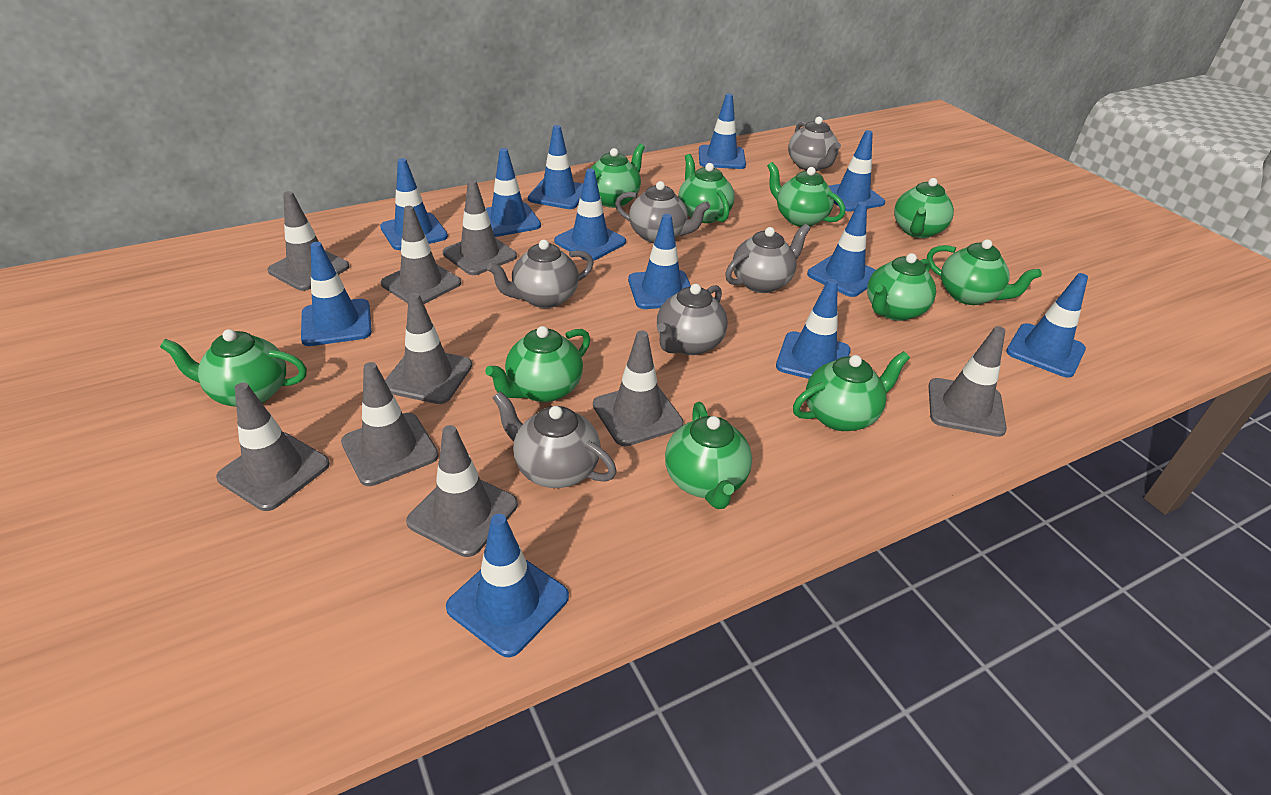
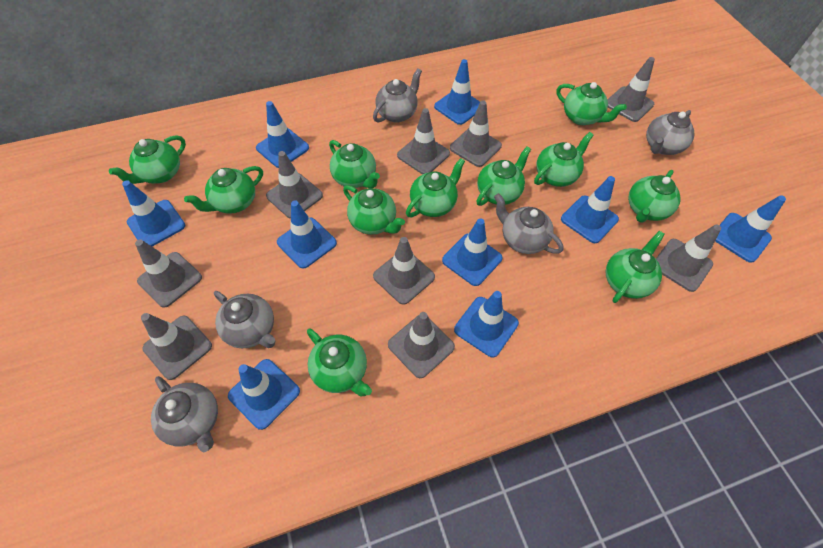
blue traffic cone: [301,242,372,346] [380,158,448,250] [446,514,569,657] [486,148,541,237] [528,125,583,209] [554,169,626,261] [628,214,691,309] [699,93,746,169] [776,279,851,379] [807,202,876,297] [829,130,885,212] [1006,273,1088,378] = 12 -> [122,180,185,247] [228,359,300,430] [256,101,309,168] [277,201,337,268] [434,59,480,125] [442,218,502,286] [454,291,519,357] [561,176,619,243] [715,195,786,263] = 9
green teapot: [160,329,307,407] [485,326,590,402] [590,144,645,208] [665,402,752,509] [678,154,735,223] [767,162,845,227] [793,351,910,431] [867,253,936,321] [894,178,954,238] [927,239,1042,305] = 10 -> [109,135,186,184] [184,166,263,214] [307,329,372,396] [329,140,380,188] [343,185,405,235] [406,158,465,217] [476,146,531,206] [534,132,594,187] [556,82,627,125] [605,231,665,303] [628,170,681,223] = 11
grey teapot: [487,239,594,308] [492,391,617,488] [615,181,710,243] [657,284,728,355] [725,224,811,293] [788,117,841,171] = 6 -> [151,376,218,452] [213,291,275,348] [373,69,422,123] [494,193,564,254] [646,110,695,155] = 5

